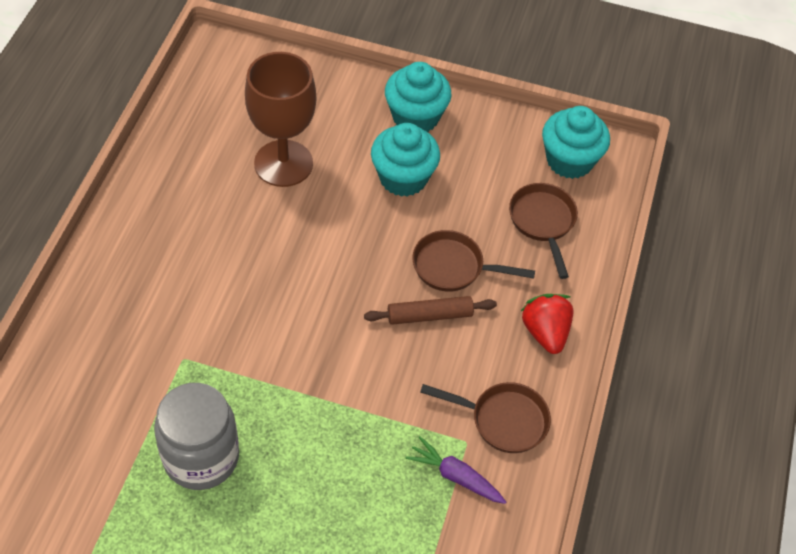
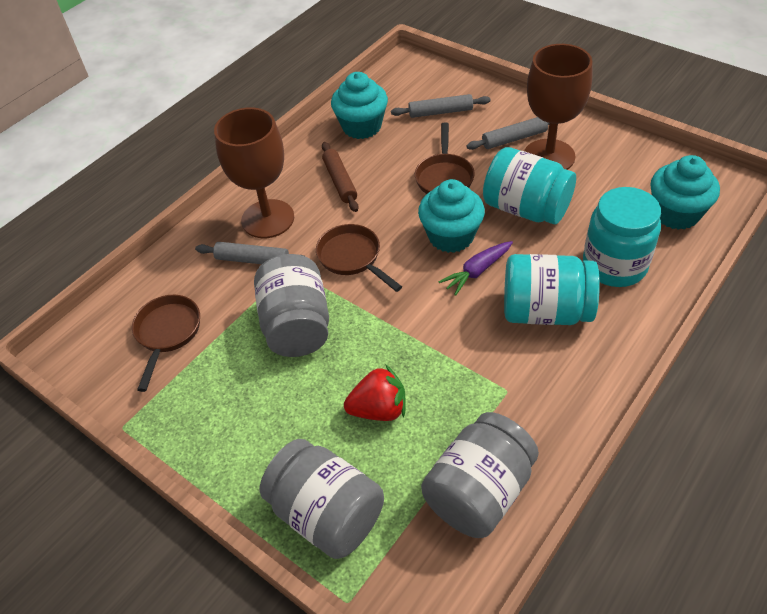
brown goblet: [245,52,316,187] = 1 -> [214,107,294,238] [524,44,592,170] = 2
grey jar: [154,383,239,490] = 1 -> [254,254,329,357] [260,439,384,559] [421,412,539,538] = 3
grey rolling pin: none = 0 -> [195,242,306,264] [391,94,491,118] [466,117,550,150] = 3
turquoise jar: none = 0 -> [483,147,576,224] [504,254,600,325] [583,187,661,287] = 3

